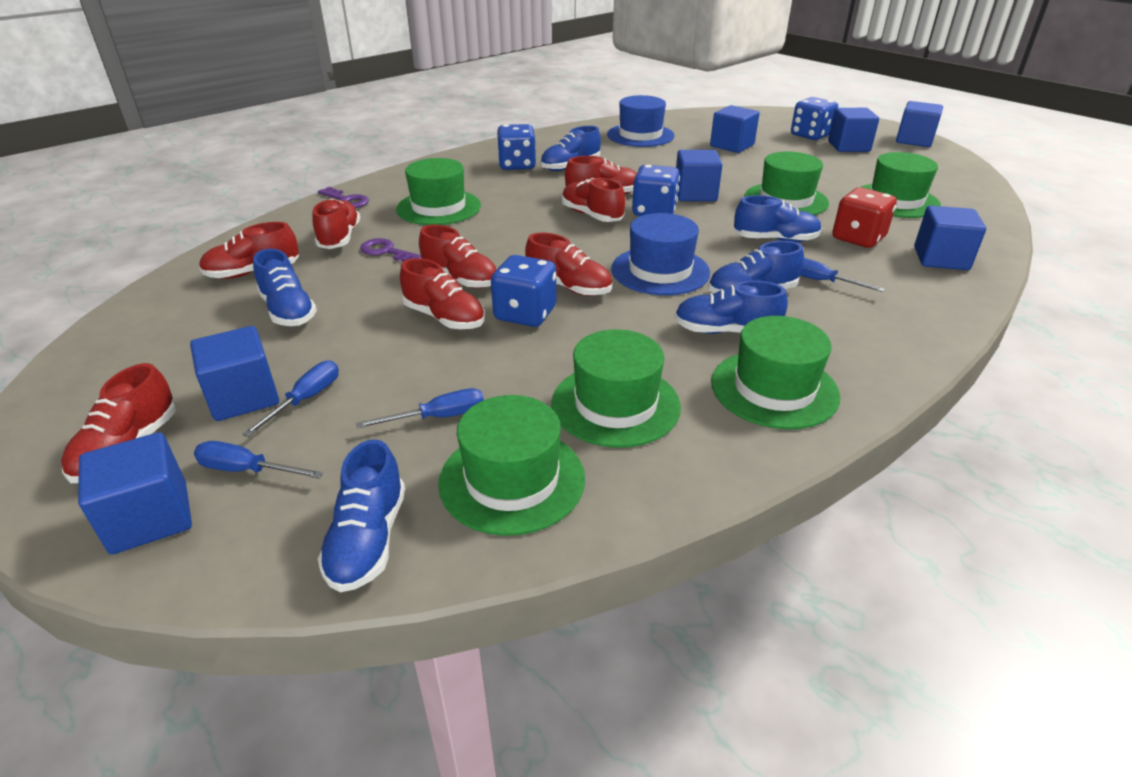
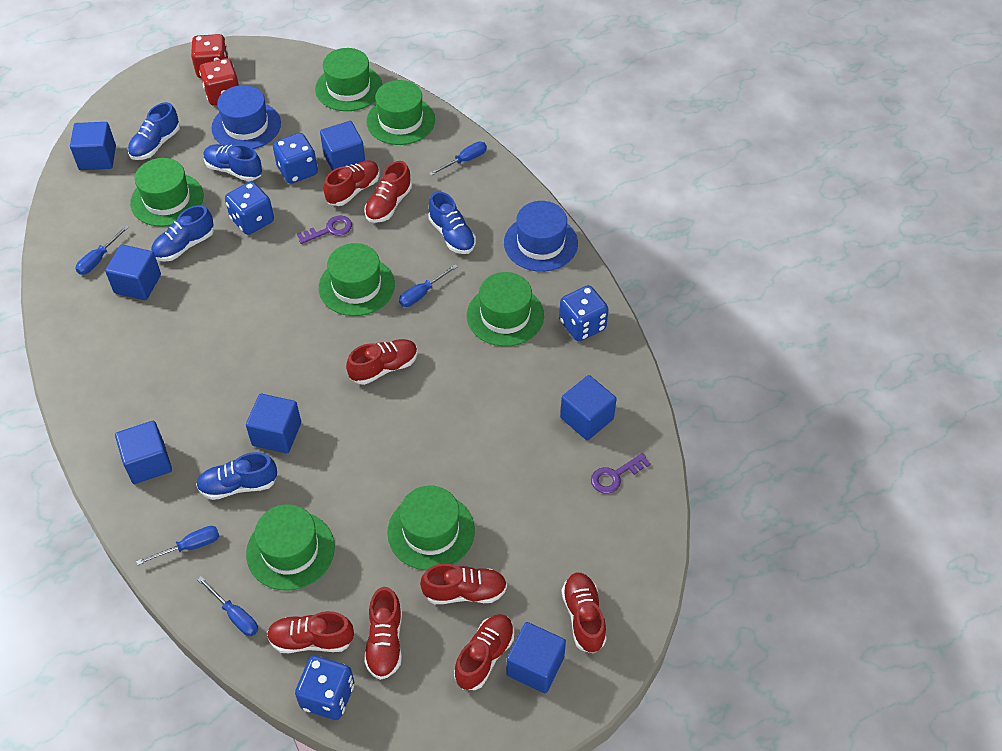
blue screwdriver: [194,441,323,479] [242,360,339,437] [356,388,484,428] [800,258,885,292] = 4 -> [75,226,129,275] [136,526,219,565] [197,577,258,636] [399,264,458,307] [429,141,487,176] = 5
blue shoe: [253,249,317,326] [318,439,405,592] [540,126,601,171] [674,281,788,334] [708,241,804,293] [734,195,822,242] = 6 -> [128,102,180,160] [151,205,214,261] [196,452,277,500] [203,144,262,181] [428,191,476,254] = 5
green hat: [396,158,481,225] [438,395,585,536] [552,329,681,448] [711,316,840,429] [744,152,829,215] [861,152,941,218] = 6 -> [130,158,203,227] [246,504,335,591] [315,48,383,111] [319,243,395,316] [366,80,435,145] [387,486,475,571] [467,272,544,347] = 7
red dice: [832,187,897,248] = 1 -> [191,34,229,78] [199,58,239,106] = 2

